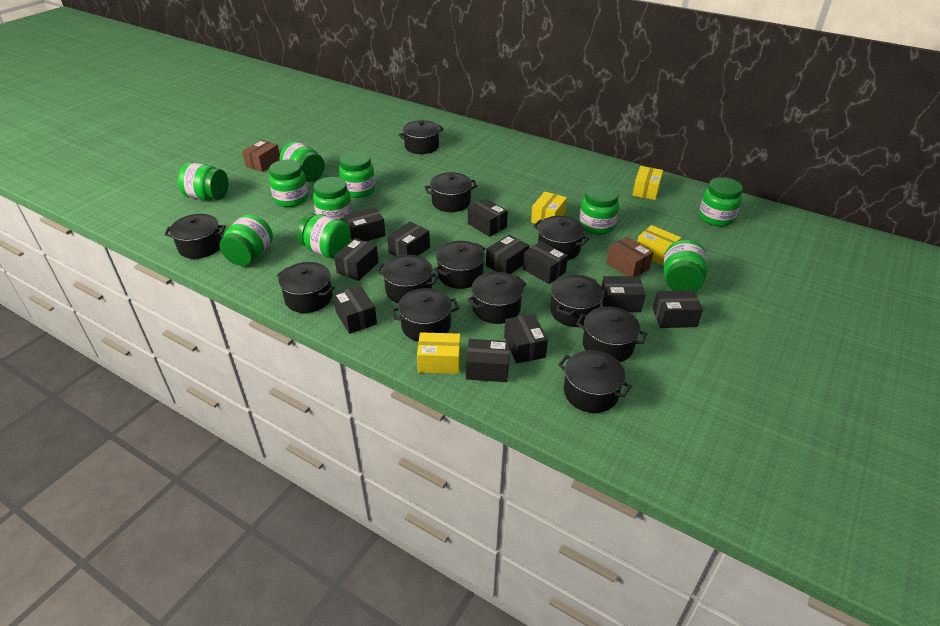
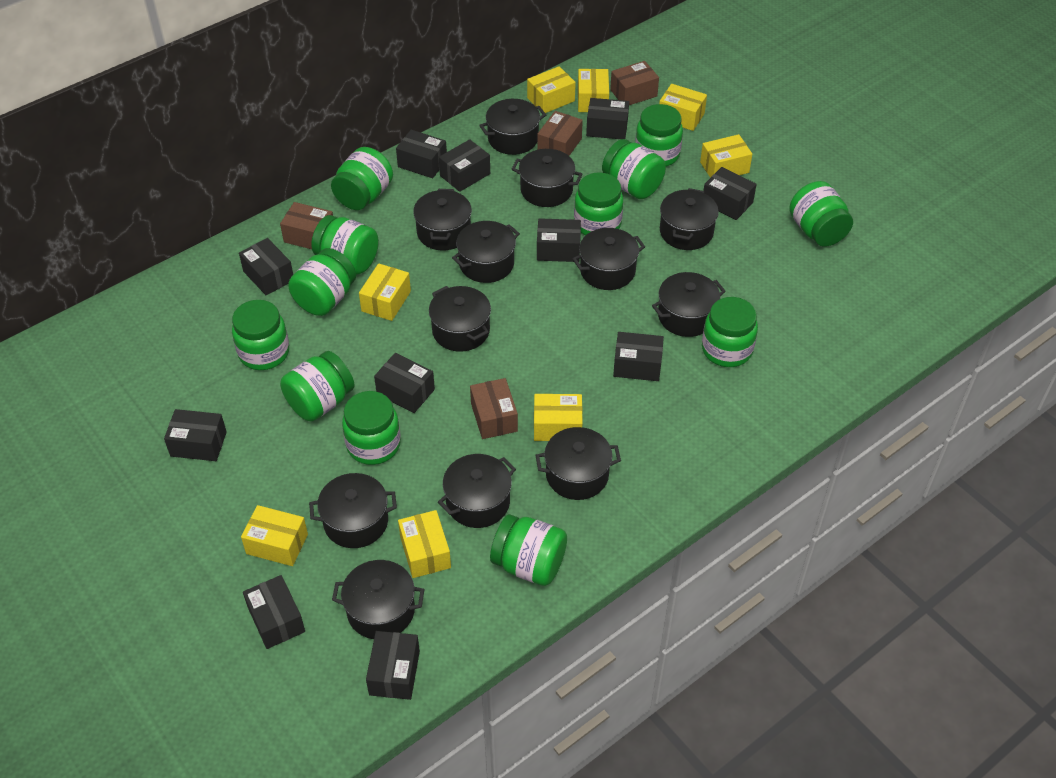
brown box: [242,140,280,172] [606,237,654,276] = 2 -> [280,202,333,249] [470,378,518,439] [537,111,583,156] [610,61,659,105] = 4
green jar: [178,163,229,200] [220,214,273,266] [269,160,308,207] [279,141,325,182] [297,213,351,259] [313,177,352,222] [339,151,375,198] [579,185,619,235] [663,240,707,292] [699,177,743,226] = 10 -> [232,300,289,370] [280,351,355,422] [288,248,356,316] [311,215,379,274] [331,147,393,210] [342,391,401,465] [490,514,567,586] [574,172,623,236] [602,139,666,199] [635,104,683,167] [702,297,758,367] [789,181,853,247] = 12
yellow box: [417,332,461,374] [531,192,567,225] [632,166,663,200] [637,225,681,265] = 4 -> [241,505,308,566] [359,263,411,321] [398,510,451,578] [527,66,576,113] [534,394,583,441] [578,69,609,112] [659,84,707,131] [700,134,752,178] = 8

